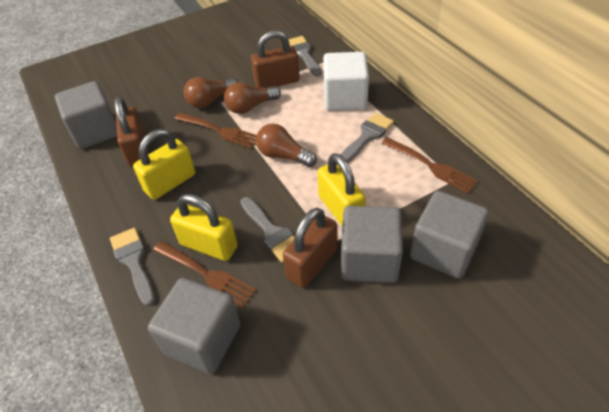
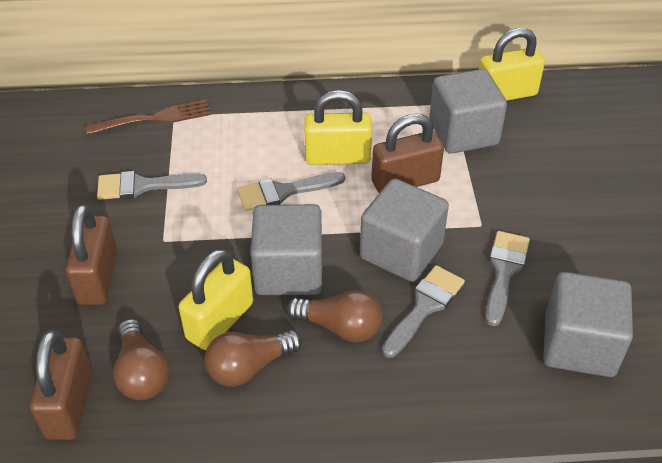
brown fork: [153,241,256,308] [174,113,257,149] [381,137,478,194] = 3 -> [85,100,211,135] = 1
white cube: [323,52,369,111] = 1 -> none = 0

